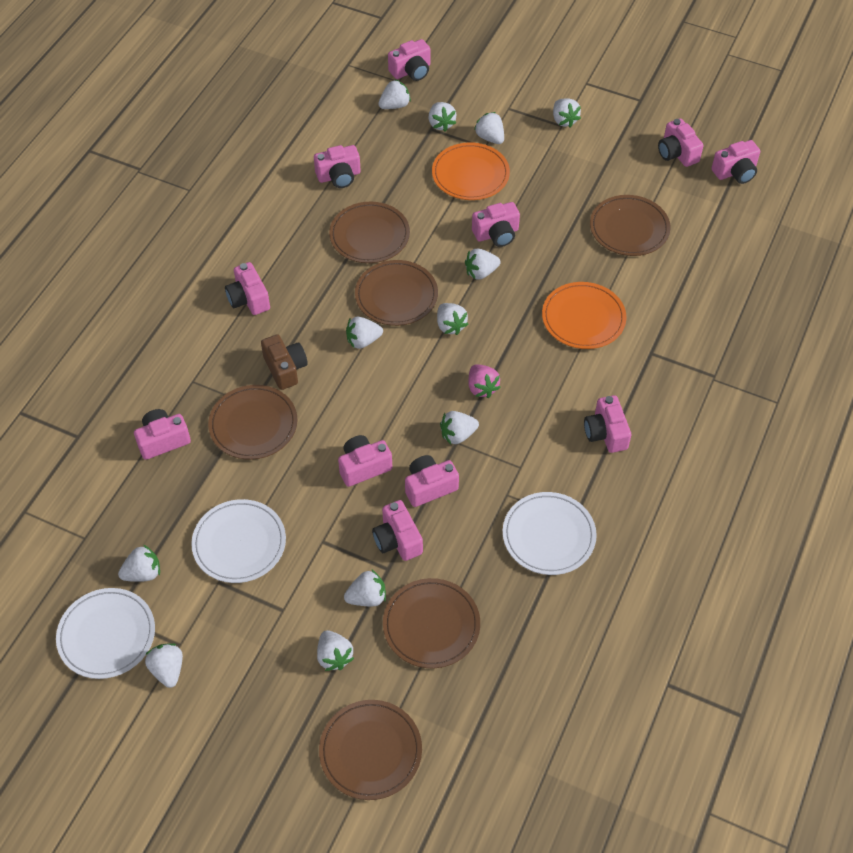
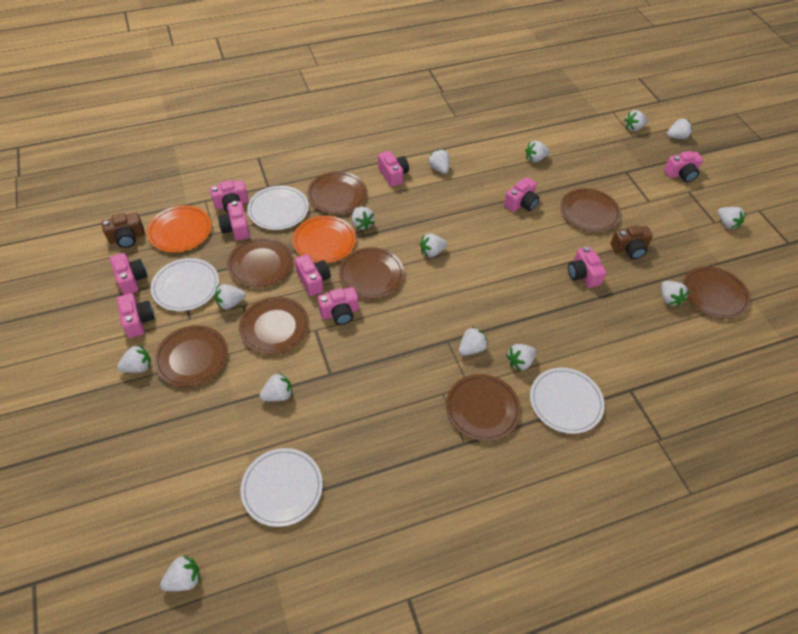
brown camera: [261,334,308,390] = 1 -> [102,213,145,248] [611,225,653,259] = 2
brown plate: [208,385,298,460] [319,700,422,800] [329,202,410,263] [355,260,438,326] [383,578,480,668] [590,195,671,256] = 6 -> [154,325,228,387] [227,237,293,288] [239,297,309,355] [307,171,367,214] [339,247,404,299] [446,374,521,441] [560,188,621,232] [683,266,751,319] = 8
pink camera: [134,409,191,460] [225,262,270,315] [314,145,361,188] [338,435,392,487] [372,500,423,561] [388,39,430,81] [405,455,459,507] [472,202,520,247] [584,395,631,453] [658,118,703,167] [711,140,760,184] = 11 -> [110,253,147,295] [117,293,155,338] [210,180,248,213] [218,201,250,241] [295,254,331,296] [318,287,359,325] [378,151,409,187] [504,177,539,212] [568,247,606,288] [664,151,703,182] = 10
pink strawberry: [468,364,501,398] = 1 -> none = 0
white plate: [56,588,155,679] [191,499,286,583] [503,492,597,575] = 3 -> [151,258,219,311] [240,448,323,527] [247,186,309,230] [530,368,605,434] = 4
white strawberry: [118,545,160,582] [145,643,183,688] [317,630,354,671] [344,569,386,606] [346,317,383,349] [378,79,411,109] [429,102,457,131] [437,303,468,335] [440,411,479,444] [465,249,500,279] [474,112,504,144] [553,98,581,127] = 12 -> [117,345,151,373] [160,555,200,591] [215,284,246,310] [260,372,293,401] [352,207,375,230] [420,233,447,257] [428,149,449,174] [459,327,488,356] [506,344,536,371] [525,140,550,162] [624,110,648,131] [661,281,689,307] [667,118,692,139] [717,207,746,230] = 14

